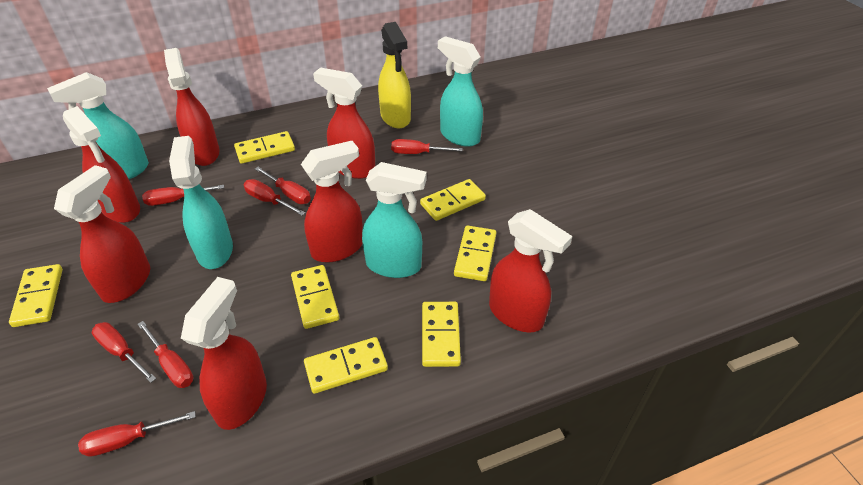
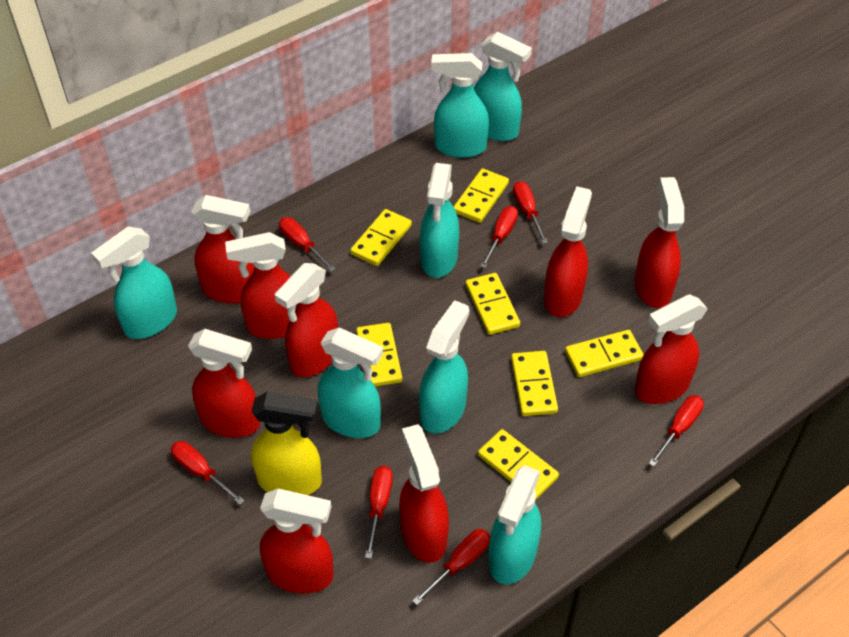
red spray bottle: [54,165,150,303] [63,106,140,223] [164,48,220,166] [181,277,267,430] [301,141,363,262] [313,67,375,179] [489,209,572,333] = 7 -> [188,329,260,438] [192,195,254,304] [225,232,297,339] [260,488,334,594] [275,263,338,377] [399,424,449,563] [544,186,592,317] [635,177,684,308] [635,295,708,404] = 9
turquoise spray bottle: [47,72,149,179] [169,136,233,269] [362,162,427,278] [438,36,483,147] = 4 -> [91,226,177,339] [318,327,383,438] [419,300,469,434] [420,163,459,278] [431,53,489,158] [474,32,532,141] [489,465,541,584] = 7

